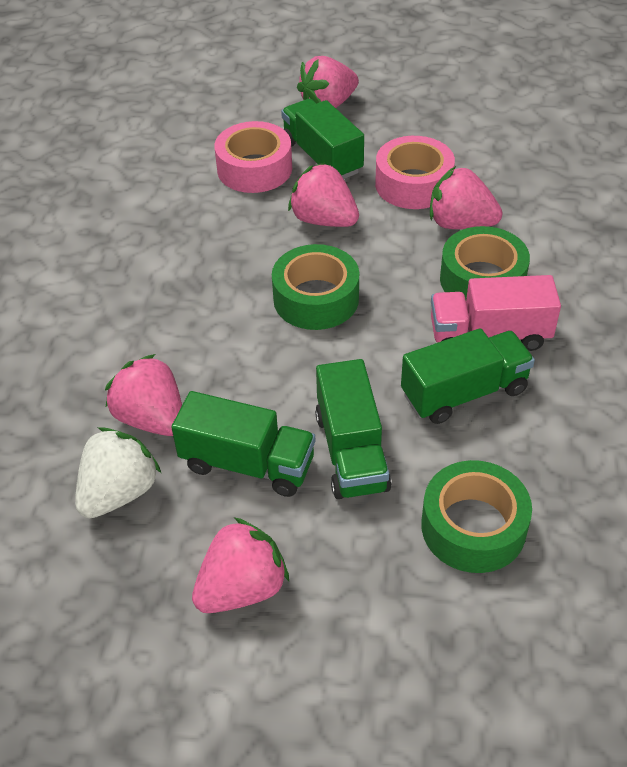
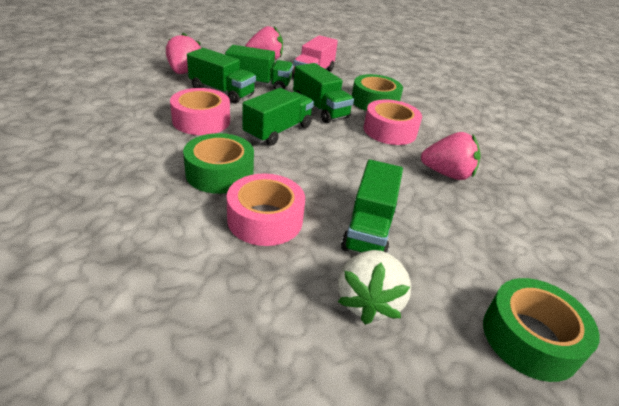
green truck: [171,391,315,497] [281,99,364,179] [315,359,392,499] [401,328,535,424] = 4 -> [187,48,256,104] [225,45,293,90] [242,88,314,146] [293,63,354,123] [341,160,403,253] = 5
pink strawberry: [105,354,182,436] [192,517,289,613] [288,162,359,227] [297,56,359,108] [430,166,503,229] = 5 -> [166,33,201,74] [245,26,283,60] [421,132,481,180] = 3
pink tape: [214,121,292,193] [375,136,455,209] = 2 -> [170,88,230,135] [227,173,305,246] [363,99,422,145] = 3

